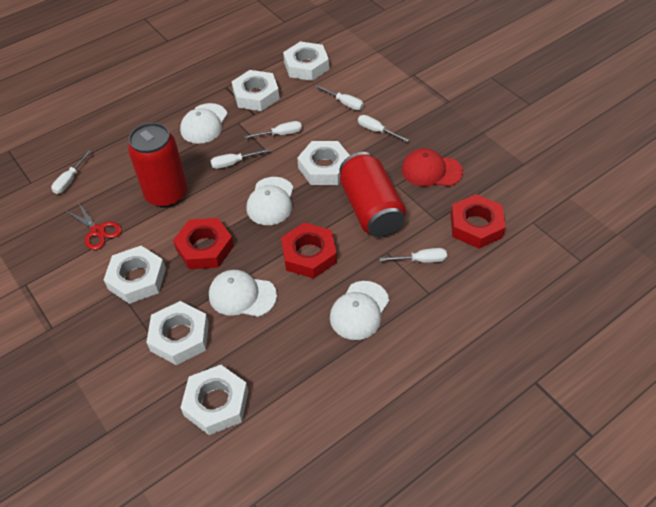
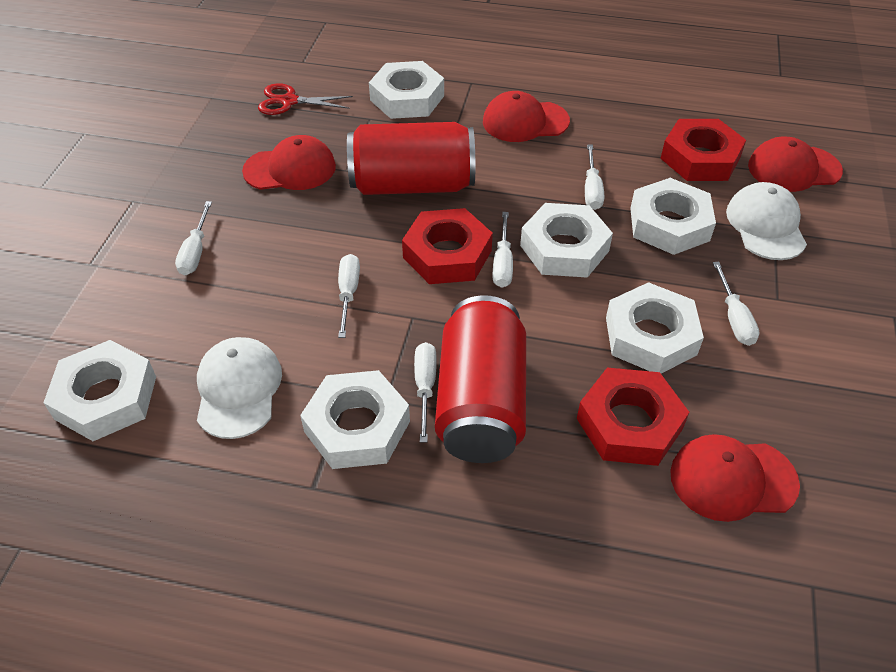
red cap: [402,148,463,187] = 1 -> [242,135,336,190] [483,91,570,142] [670,434,800,522] [748,137,843,192] = 4
white cap: [180,103,228,144] [209,270,277,317] [246,177,293,225] [330,281,389,340] = 4 -> [197,337,282,439] [726,182,807,260] = 2

